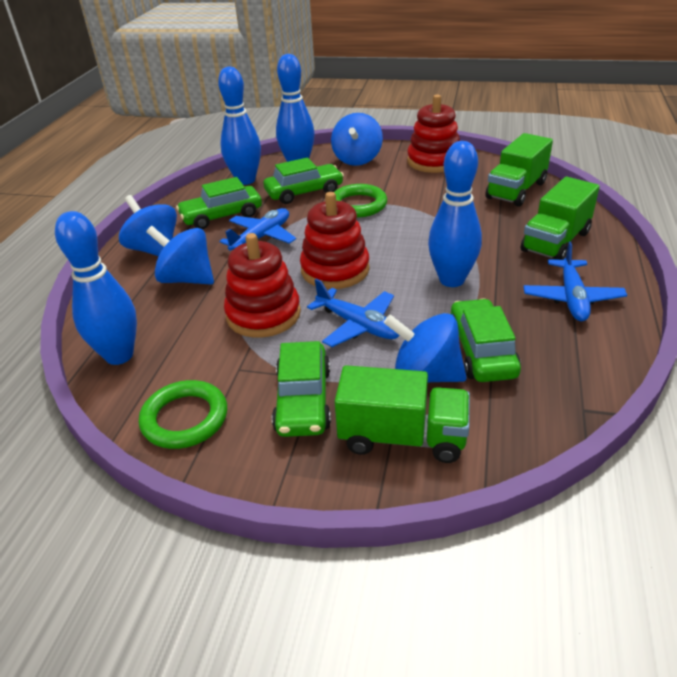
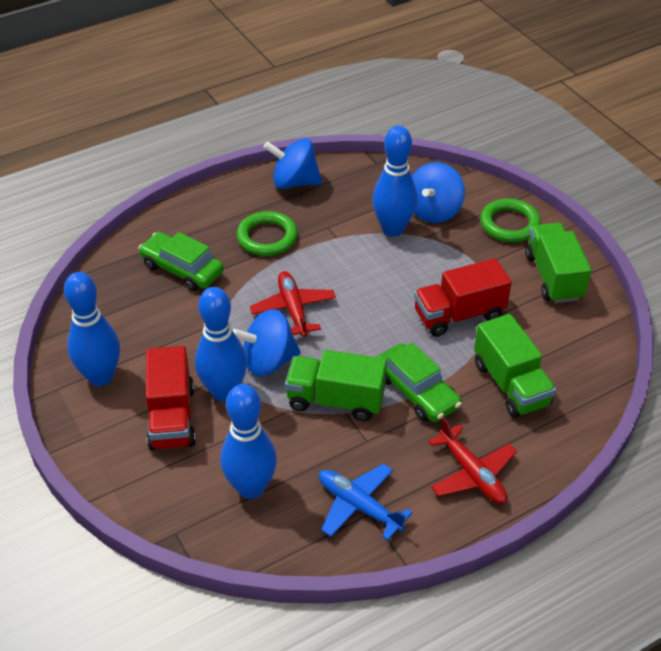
blue plane: [219,208,296,251] [307,279,400,347] [523,242,627,321] = 3 -> [319,464,413,540] = 1
blue spinning top: [119,195,177,256] [146,226,214,285] [331,113,383,166] [384,313,467,383] = 4 -> [233,309,301,377] [263,138,322,189] [412,162,465,223] = 3
green car: [176,177,262,229] [264,157,344,204] [272,341,331,437] [451,299,521,382] = 4 -> [138,232,224,291] [377,343,462,422] = 2
red plane: none = 0 -> [250,271,336,337] [428,417,517,504] = 2
red stacking toy: [224,233,301,338] [300,192,370,289] [407,94,460,173] = 3 -> none = 0
red truck: none = 0 -> [146,346,196,450] [414,258,512,337] = 2

